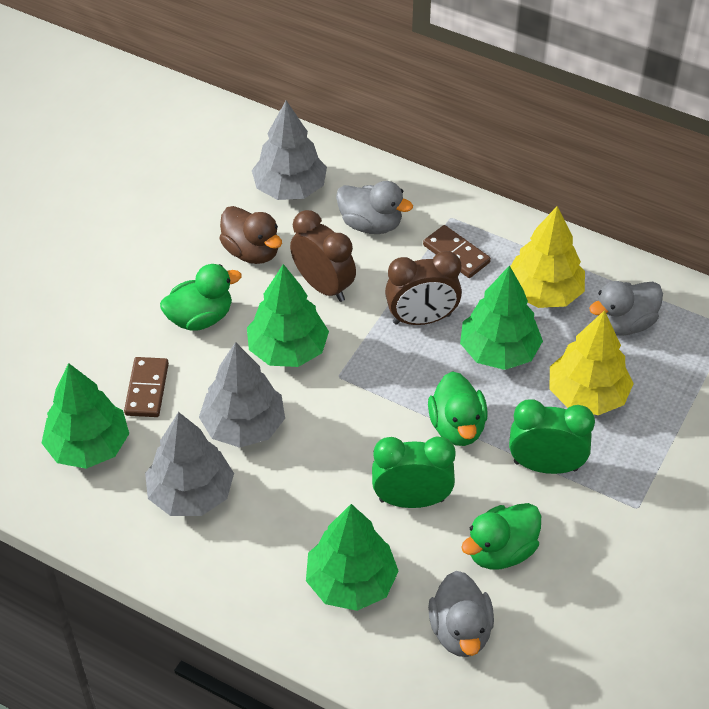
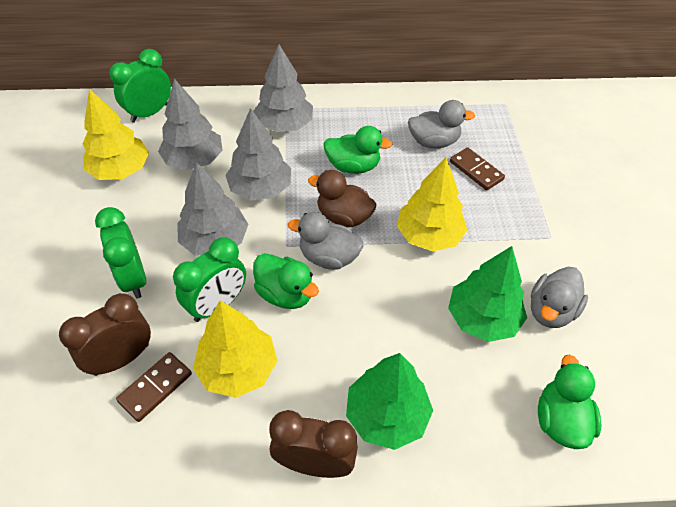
green clock: [372,436,456,508] [509,399,595,474] = 2 -> [95,207,146,299] [110,49,171,123] [173,238,246,322] = 3
green tree: [42,363,129,469] [247,264,329,367] [306,504,399,611] [460,265,543,370] = 4 -> [346,353,433,450] [448,246,527,342] = 2
grey tree: [145,412,234,516] [199,342,285,448] [252,101,327,200] = 3 -> [158,79,223,170] [178,162,248,255] [225,108,291,201] [253,44,313,132] = 4
yellow tree: [510,206,585,308] [550,310,634,415] = 2 -> [82,89,149,180] [193,301,277,398] [397,158,467,251] = 3

